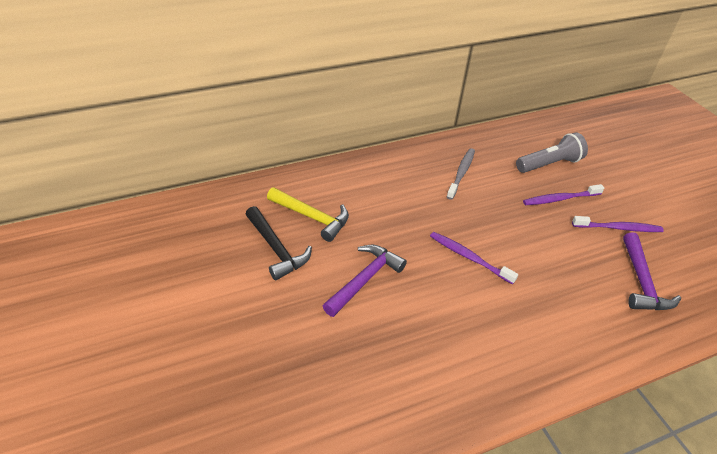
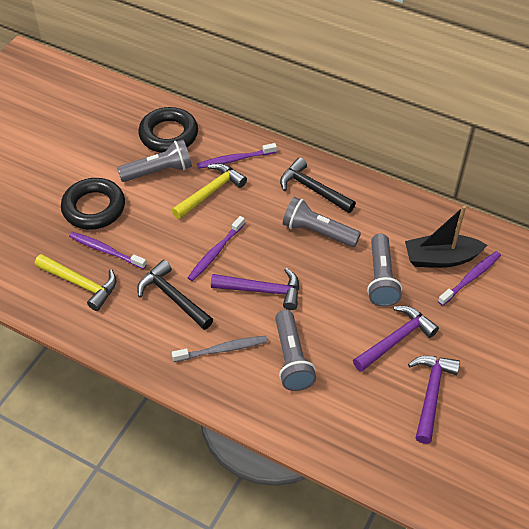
black boat: none = 0 -> [405,206,487,268] = 1
black hammer: [245,206,312,280] = 1 -> [137,260,213,330] [280,157,356,213] = 2
black ring: none = 0 -> [61,178,125,230] [138,107,198,153] = 2
grey flashlight: [516,132,588,173] = 1 -> [117,140,192,182] [275,310,316,391] [283,197,361,247] [367,234,402,307] = 4
purple hammer: [323,245,407,317] [623,232,681,310] = 2 -> [211,268,299,310] [353,306,439,372] [408,356,460,444] = 3
purple toothbrush: [430,232,518,284] [523,184,604,205] [572,216,664,232] = 3 -> [69,232,147,269] [187,216,245,281] [197,143,277,169] [438,251,501,306] = 4
yellow hammer: [267,188,349,242] = 1 -> [35,254,117,311] [171,163,247,219] = 2

